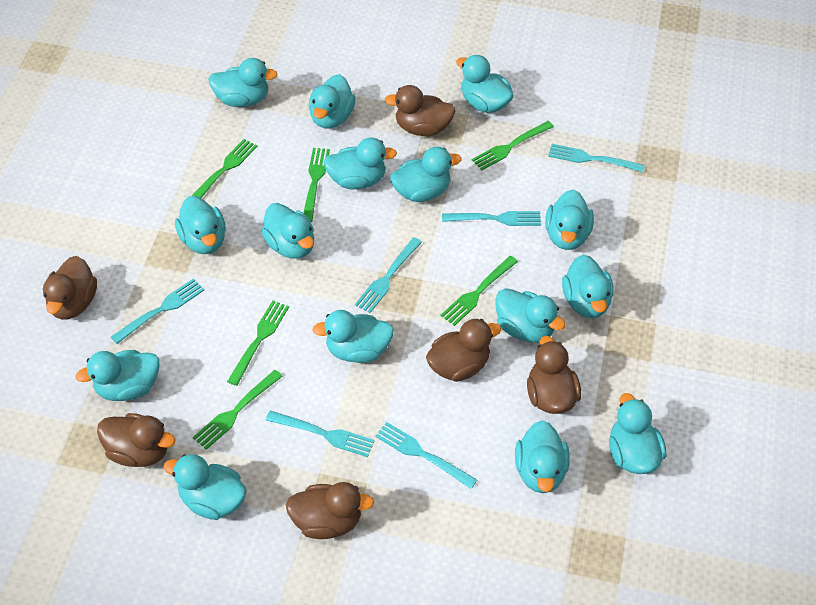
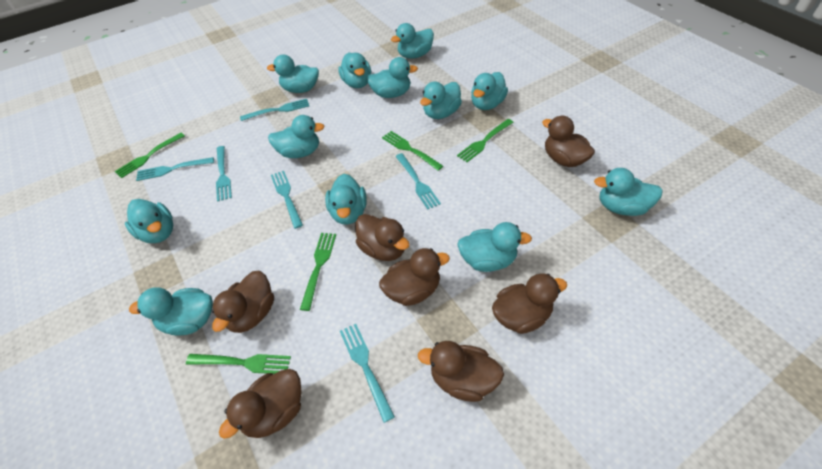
brown duck: [43,256,97,320] [97,413,175,467] [286,482,374,539] [384,85,456,136] [426,319,501,382] [527,336,581,414] = 6 -> [211,271,274,333] [219,369,301,439] [355,214,409,261] [379,248,450,306] [418,341,504,402] [492,273,567,334] [542,116,595,167] = 7
green fork: [192,139,257,198] [193,370,283,450] [227,301,289,386] [303,148,330,222] [441,256,518,326] [472,121,554,170] = 6 -> [114,133,185,178] [186,354,291,374] [300,233,336,311] [382,131,443,171] [457,119,514,162] = 5
turquoise duck: [75,350,159,401] [163,454,247,520] [175,196,226,254] [208,58,278,107] [261,203,314,259] [309,74,356,129] [312,310,394,363] [323,137,397,189] [390,147,461,202] [456,55,514,113] [495,288,566,343] [515,420,570,493] [545,190,594,250] [562,255,614,318] [609,393,666,474] = 15 -> [125,199,173,243] [129,287,213,335] [267,55,319,93] [268,115,325,158] [325,174,367,225] [338,52,371,88] [366,57,418,98] [391,23,434,59] [420,82,462,119] [457,222,532,272] [471,72,508,110] [594,168,663,216] = 12

